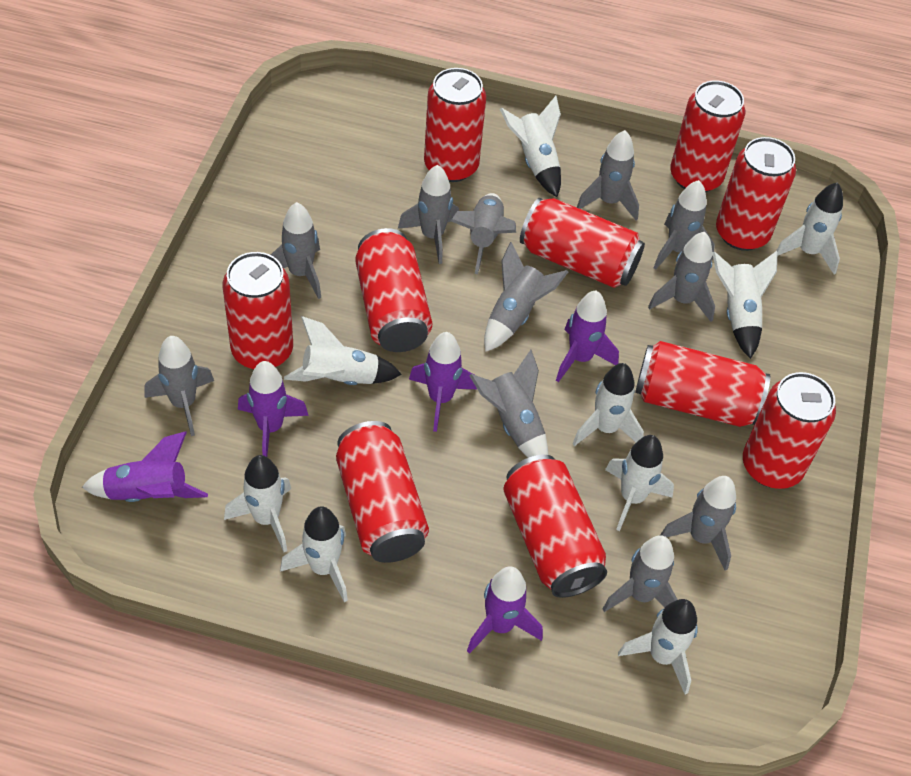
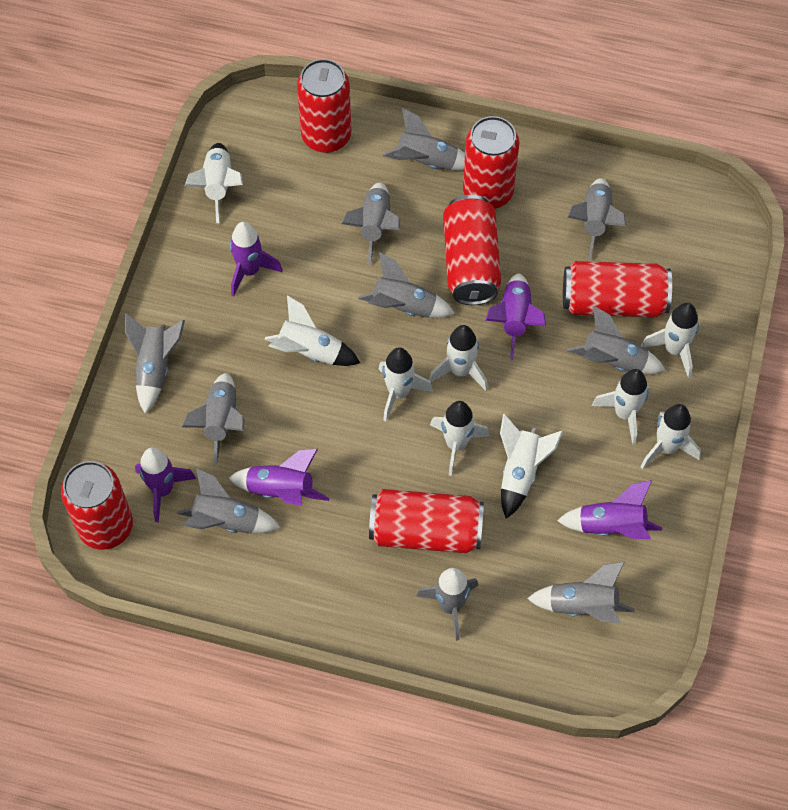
grey rocket: [145,336,214,436] [271,202,321,299] [398,165,459,264] [451,193,516,274] [469,350,548,458] [484,242,568,352] [577,130,639,220] [603,535,678,612] [648,232,715,322] [654,180,715,270] [660,476,736,571] = 11 -> [125,313,185,414] [177,468,280,534] [182,373,244,465] [341,182,400,264] [358,252,455,318] [382,108,465,170] [416,568,479,641] [527,562,635,623] [567,178,626,259] [567,306,666,374] = 10
red can: [223,252,293,369] [336,421,429,563] [355,228,432,352] [424,68,486,182] [503,455,607,598] [520,198,645,288] [635,341,770,427] [670,80,745,192] [716,137,796,251] [743,372,836,489] = 10 -> [61,461,133,550] [297,59,351,153] [369,489,484,553] [443,195,501,305] [463,116,520,209] [563,261,672,317] = 6

